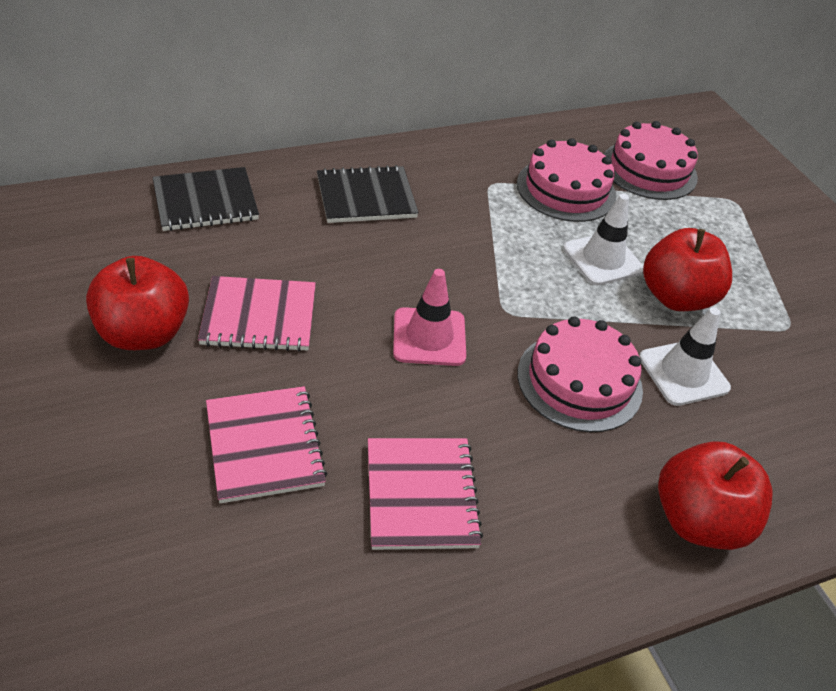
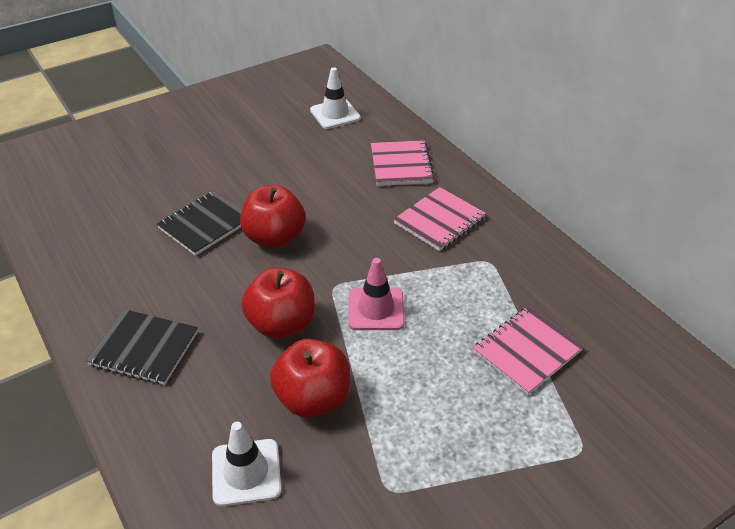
pink cake: [517,138,617,222] [518,316,643,432] [604,121,698,200] = 3 -> none = 0

